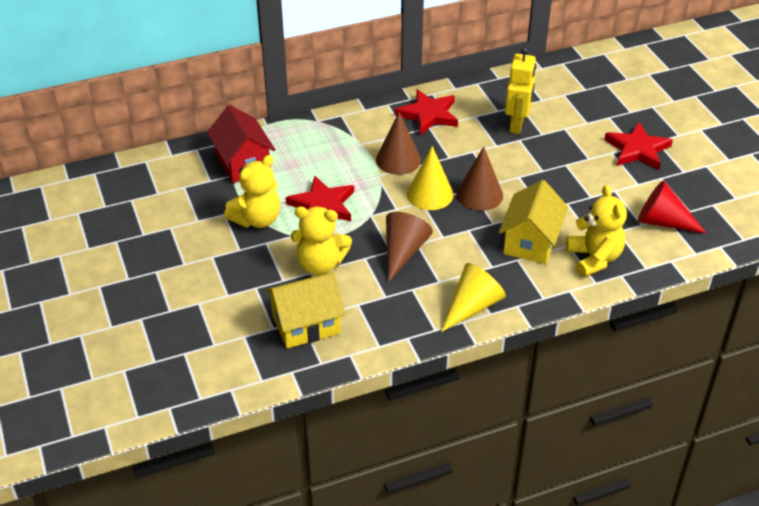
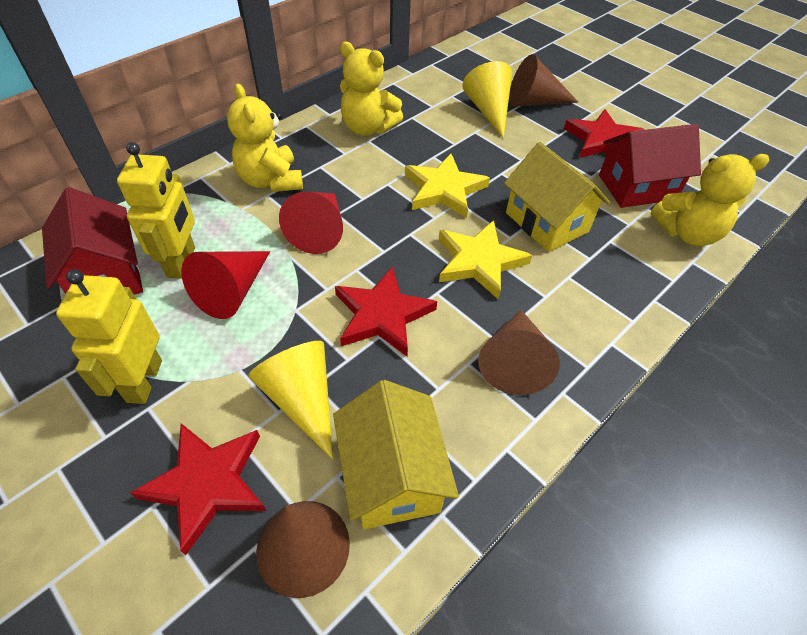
red cone: [638,180,707,234] = 1 -> [181,251,270,319] [279,192,343,254] = 2
red house: [207,105,275,183] = 1 -> [42,187,143,295] [599,124,701,208] = 2
yellow robot: [505,47,536,134] = 1 -> [56,269,162,404] [117,142,195,279] = 2
yellow star: none = 0 -> [405,154,490,218] [439,220,532,299] = 2

